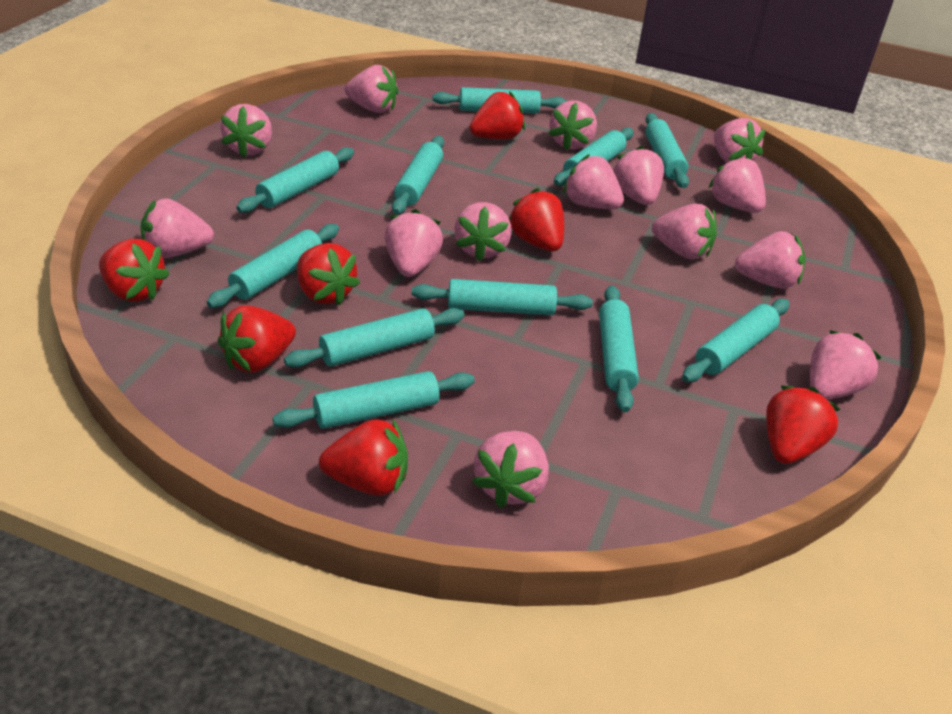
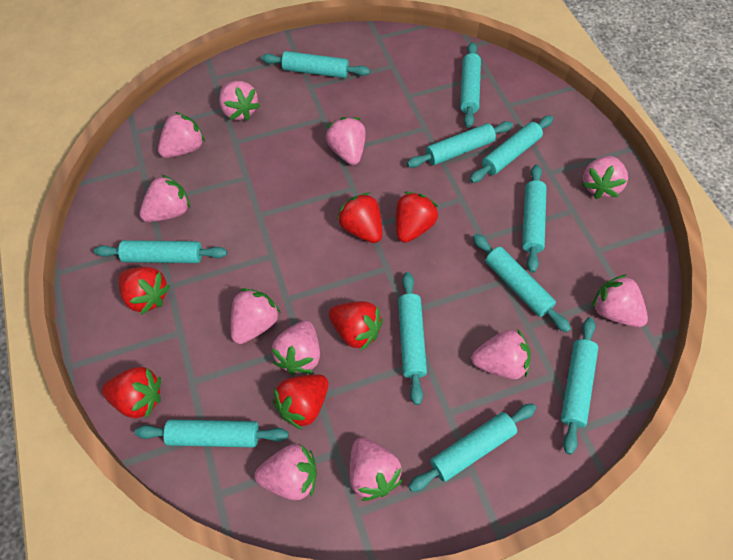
pink strawberry: [140,198,214,258] [220,104,272,157] [345,65,399,113] [385,209,443,277] [454,202,511,261] [472,431,549,508] [549,100,597,150] [563,154,624,209] [614,145,664,205] [652,204,717,259] [709,155,766,213] [714,118,765,163] [735,231,805,289] [810,330,882,400] = 14 -> [140,174,190,222] [158,112,205,158] [219,81,260,121] [231,288,281,344] [254,444,317,500] [272,321,320,375] [326,117,366,165] [350,437,403,501] [471,329,531,380] [582,156,628,199] [592,274,648,327] = 11
red strawberry: [99,239,169,302] [217,305,296,373] [297,243,360,306] [319,419,408,496] [470,91,525,139] [509,188,564,251] [766,386,841,464] = 7 -> [102,367,161,418] [118,267,170,315] [273,374,328,430] [329,301,383,351] [337,193,382,243] [396,192,438,243] = 6

